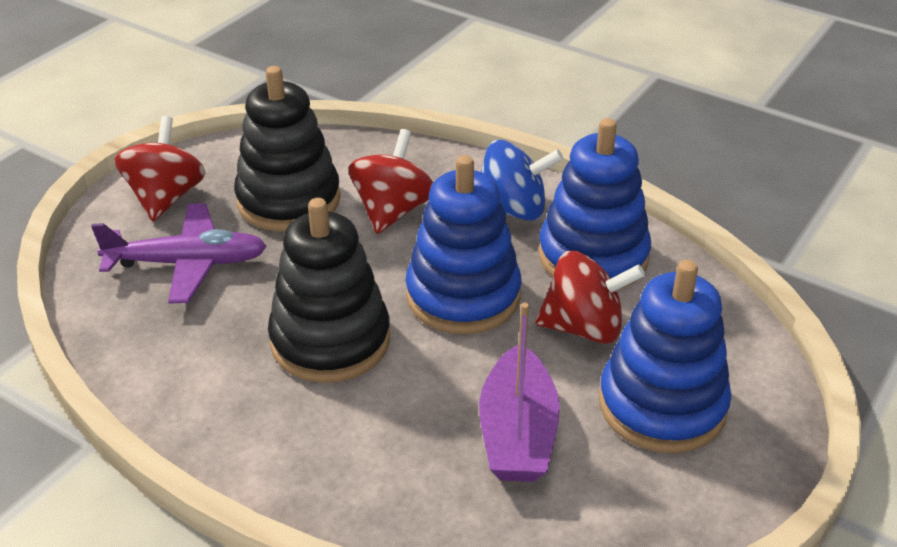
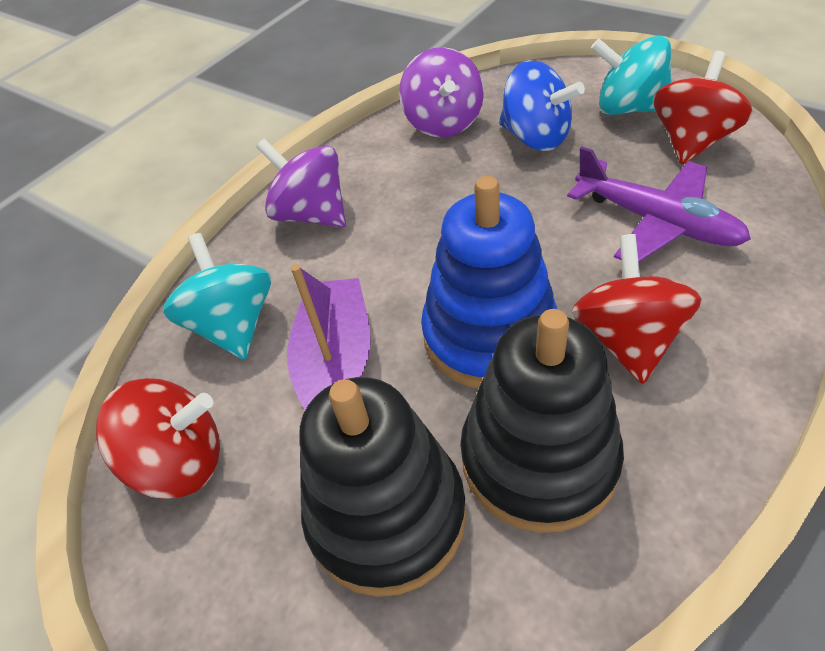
blue stacking toy: [406,155,521,334] [538,118,651,289] [599,260,731,453] = 3 -> [421,176,557,388] = 1
purple spinning top: none = 0 -> [256,139,346,227] [399,47,484,138] = 2
turquoise spinning top: none = 0 -> [163,233,271,360] [591,35,672,115] = 2

